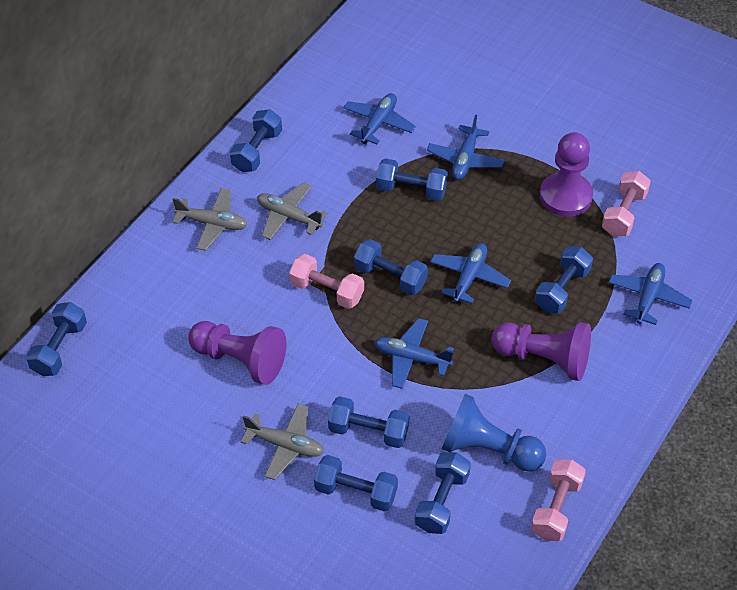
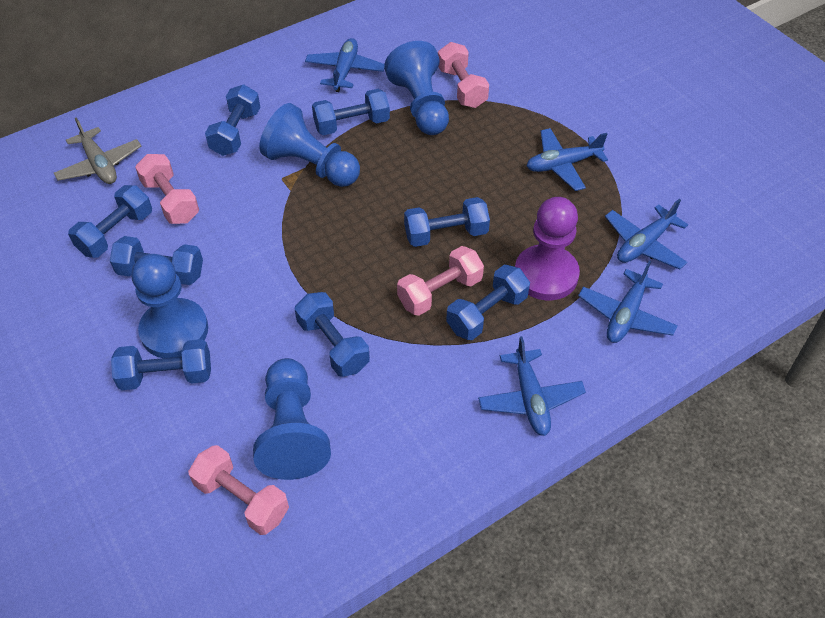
blue pawn: [442,394,546,472] = 1 -> [132,254,208,358] [253,358,331,480] [259,103,360,187] [384,41,449,135] = 4
grey plane: [172,188,247,251] [241,404,324,480] [257,182,327,240] = 3 -> [54,117,141,184] = 1
pink dumbbell: [289,254,364,309] [531,459,586,541] [602,171,651,236] = 3 -> [135,154,199,224] [188,445,289,535] [397,246,484,316] [438,42,489,108] = 4
purple pawn: [188,321,287,385] [492,322,591,381] [540,132,593,217] = 3 -> [515,197,580,300] = 1

